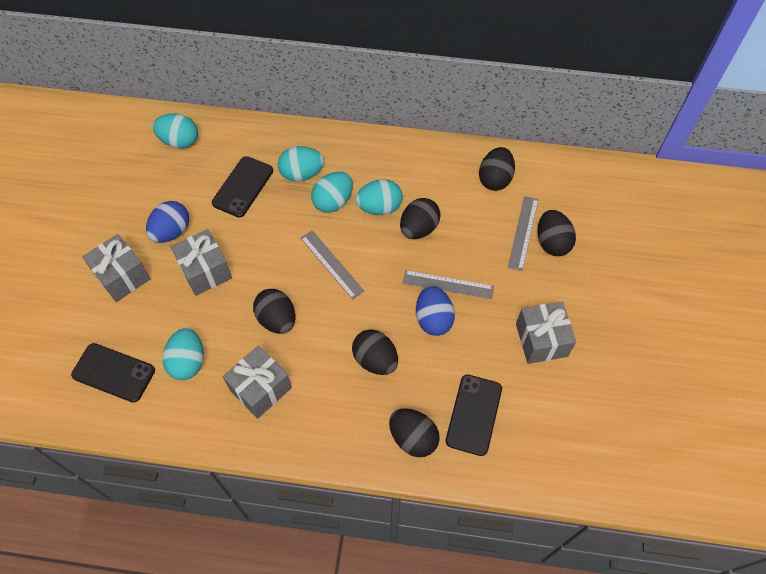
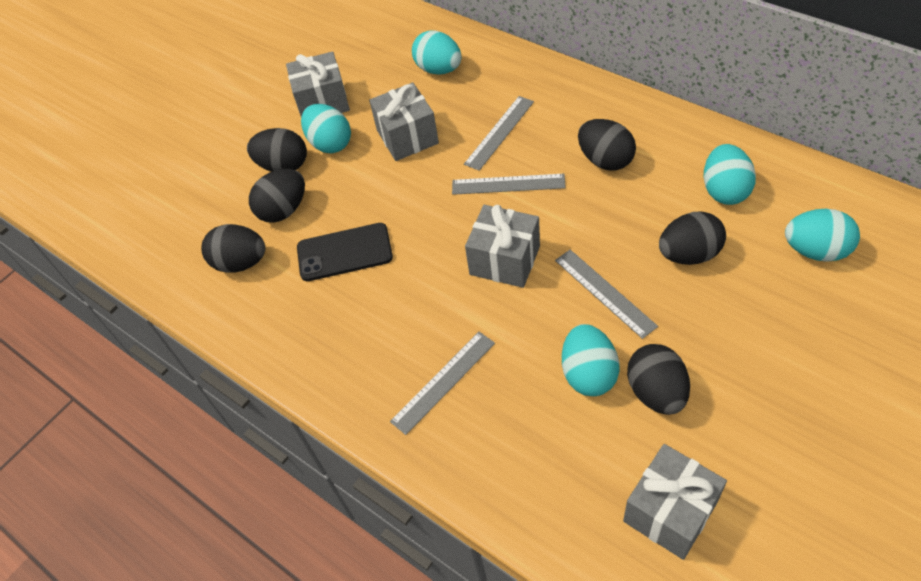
black phone: [71,343,155,403] [212,156,273,217] [446,374,502,456] = 3 -> [297,223,393,281] = 1
blue egg: [146,201,189,243] [416,286,455,336] = 2 -> none = 0
grey ruler: [301,230,365,300] [403,270,494,299] [508,196,538,271] = 3 -> [390,332,495,435] [452,173,566,195] [464,96,534,171] [555,250,658,339] = 4

